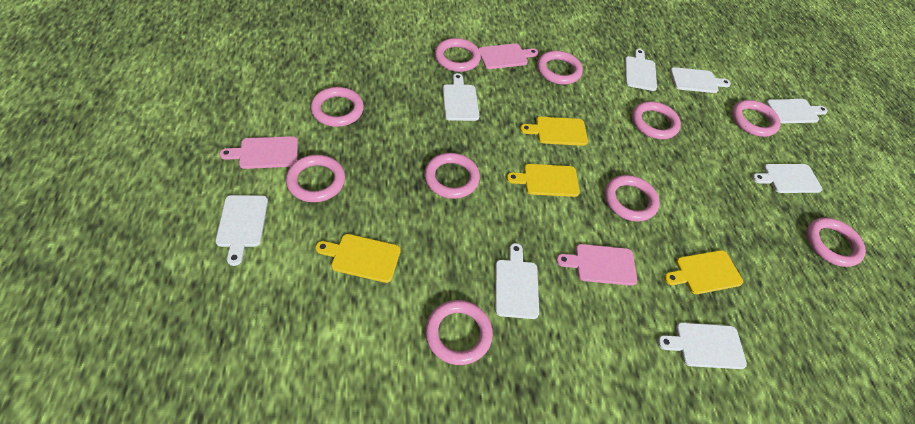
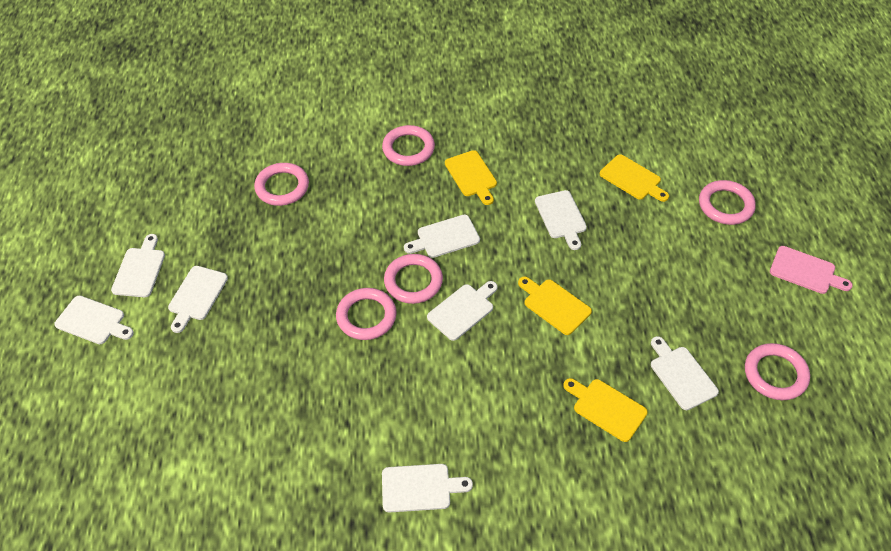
pink cutting board: [219,136,298,169] [479,43,538,69] [556,244,637,286] = 3 -> [770,246,853,294] = 1
pink ring: [286,155,345,202] [311,87,364,127] [424,153,480,199] [425,300,493,365] [435,38,481,72] [537,51,583,85] [605,175,660,222] [632,101,681,139] [732,100,781,137] [806,218,866,267] = 10 -> [254,163,309,206] [336,288,397,340] [382,125,435,166] [384,254,443,304] [699,180,756,225] [745,343,810,400] = 6

